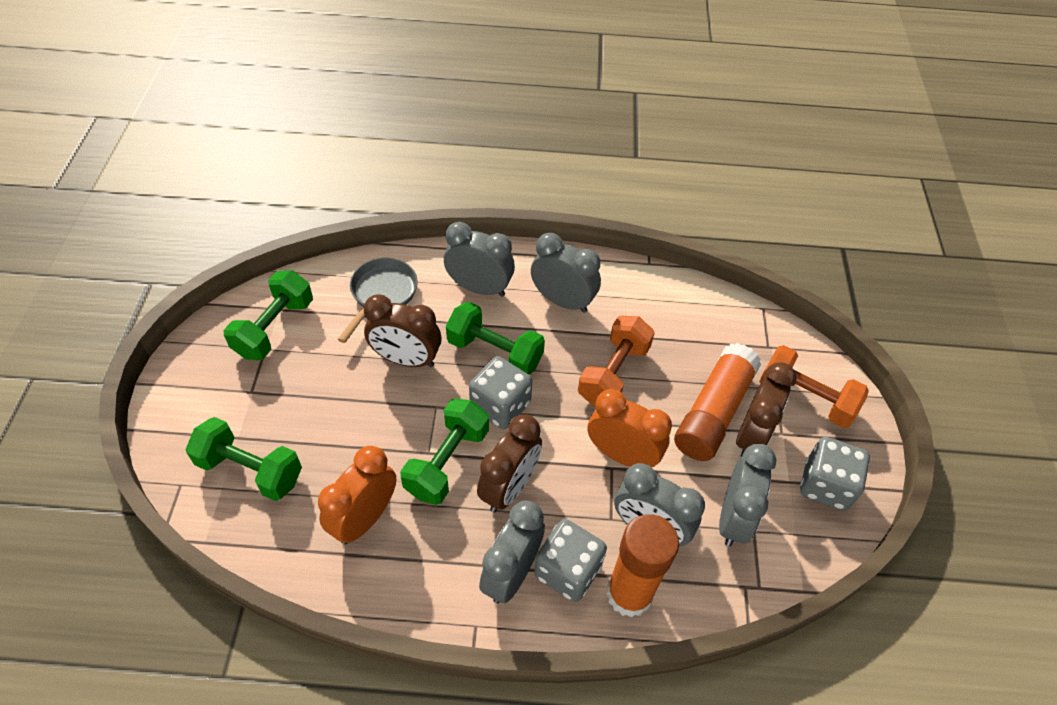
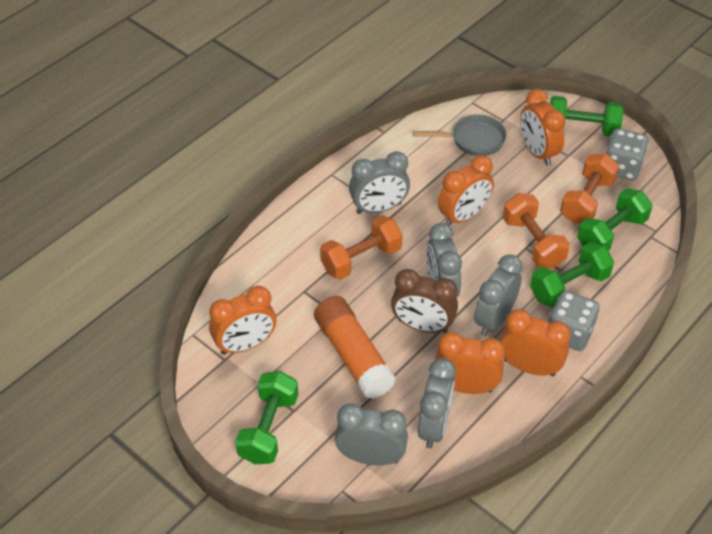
brown clock: [364,294,441,367] [477,414,542,512] [736,362,797,457] = 3 -> [391,269,458,333] = 1
grey dice: [469,356,532,429] [534,519,607,602] [800,437,870,511] = 3 -> [549,291,600,351] [606,129,649,181] = 2
orange clock: [318,446,396,544] [588,389,672,467] = 2 -> [209,286,276,355] [435,332,505,394] [438,155,494,226] [500,309,571,376] [520,89,566,166] = 5
orange dumbbell: [578,316,655,407] [759,345,869,428] = 2 -> [320,215,402,280] [503,193,570,268] [560,153,619,223] = 3
orange glue stick: [606,514,679,618] [674,343,761,461] = 2 -> [314,296,396,399] = 1

